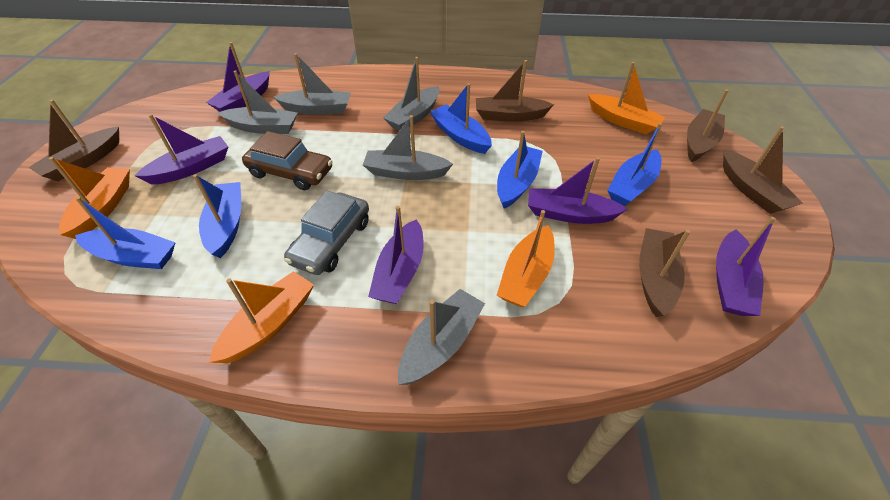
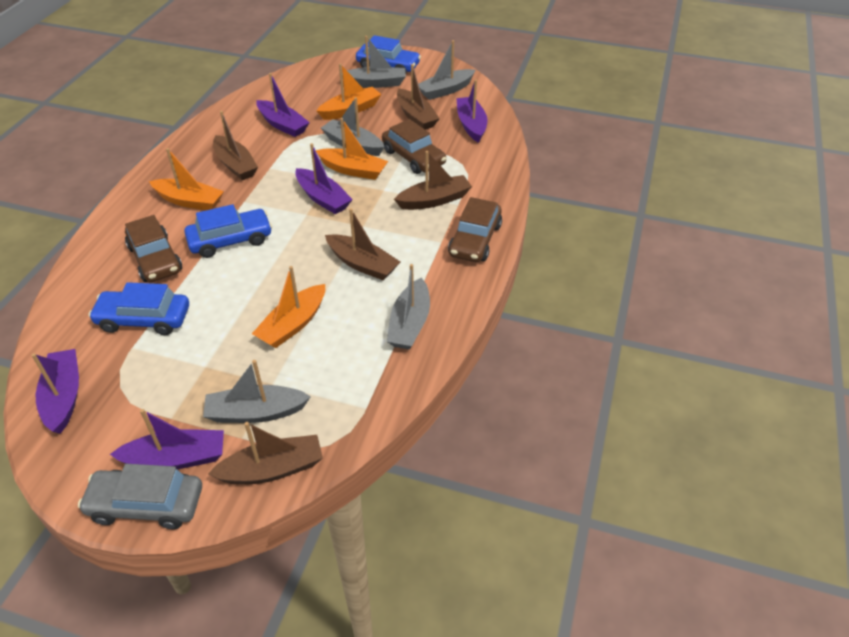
blue boat: [75,197,176,269] [193,174,241,258] [430,83,492,154] [497,131,543,209] [607,123,662,206] = 5 -> none = 0
blue car: none = 0 -> [89,282,189,335] [184,204,272,258] [356,35,421,73] = 3
brown car: [242,131,333,190] = 1 -> [125,215,182,282] [382,119,446,174] [448,197,502,262] = 3

